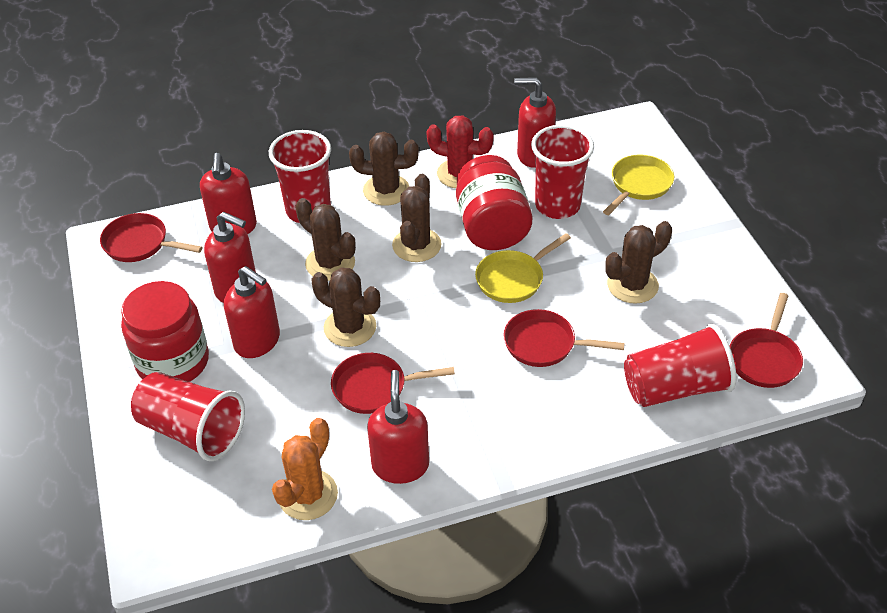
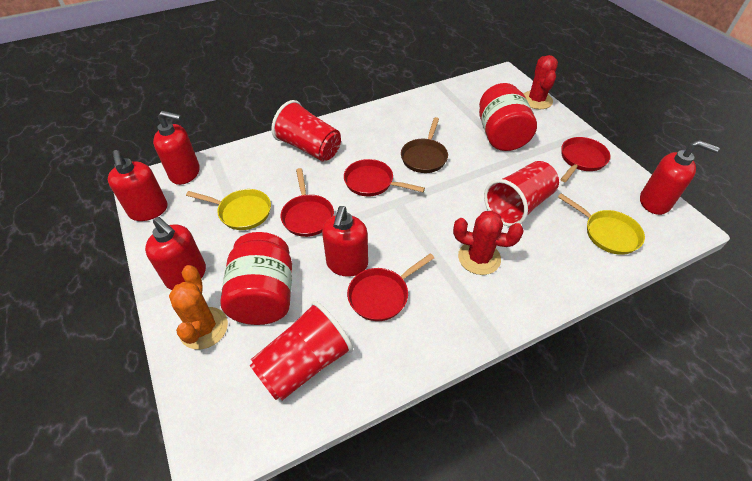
brown cactus: [295,198,356,281] [312,267,380,347] [349,132,419,206] [392,174,442,262] [605,221,672,304] = 5 -> none = 0
brown pan: none = 0 -> [401,117,448,173] = 1
red cactus: [426,115,494,188] = 1 -> [453,211,524,275] [523,55,558,109] = 2
red cup: [131,372,245,461] [269,130,331,223] [531,125,594,219] [624,324,736,407] = 4 -> [250,301,353,400] [271,100,341,162] [484,161,559,227] = 3

